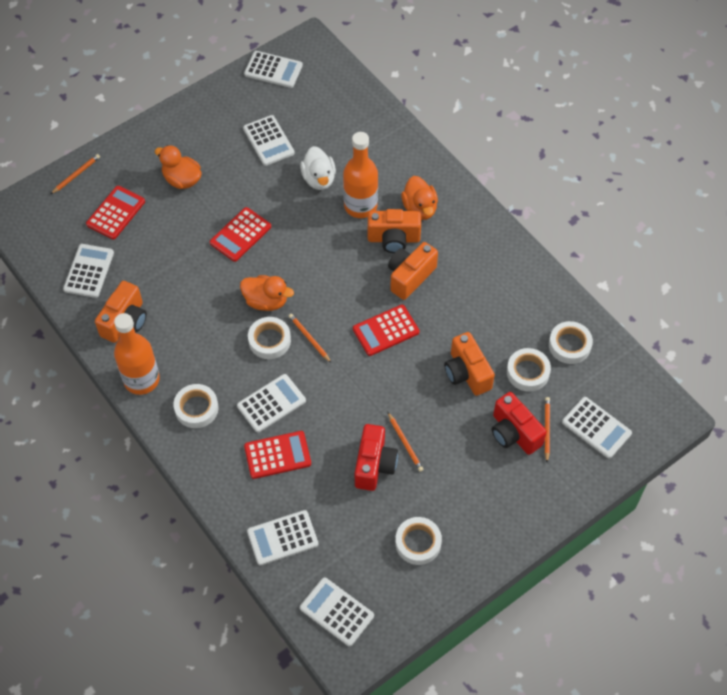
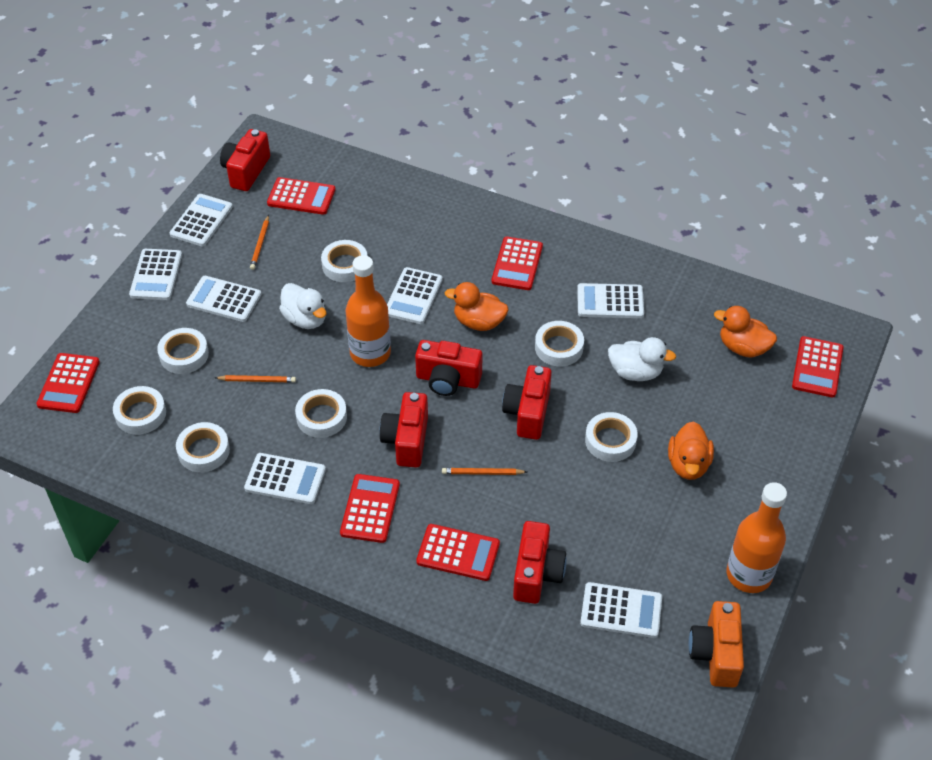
orange camera: [95,281,147,343] [368,209,421,253] [388,242,438,300] [444,332,495,396] = 4 -> [689,601,744,688] = 1
orange pencil: [51,154,100,194] [289,314,331,363] [388,412,424,472] [545,397,550,462] = 4 -> [215,375,296,383] [250,215,269,270] [442,468,527,475] = 3
red calculator: [86,186,145,240] [210,207,271,262] [244,431,311,479] [353,305,420,356] = 4 -> [36,353,100,413] [267,177,336,215] [340,474,400,543] [416,524,500,581] [491,236,543,290] [792,336,844,398] = 6
red camera: [355,424,398,491] [492,392,547,455] = 2 -> [220,129,270,191] [379,392,428,468] [415,340,482,396] [502,365,552,440] [513,521,567,604] = 5
white duck: [300,146,336,190] = 1 -> [279,283,327,329] [608,337,676,381] = 2
white tape: [174,384,219,428] [248,317,291,359] [395,517,442,565] [507,348,551,392] [549,321,593,364] = 5 -> [113,386,166,435] [157,328,209,374] [176,422,230,472] [295,389,347,438] [321,240,368,282] [535,321,584,366] [585,412,638,462] = 7

